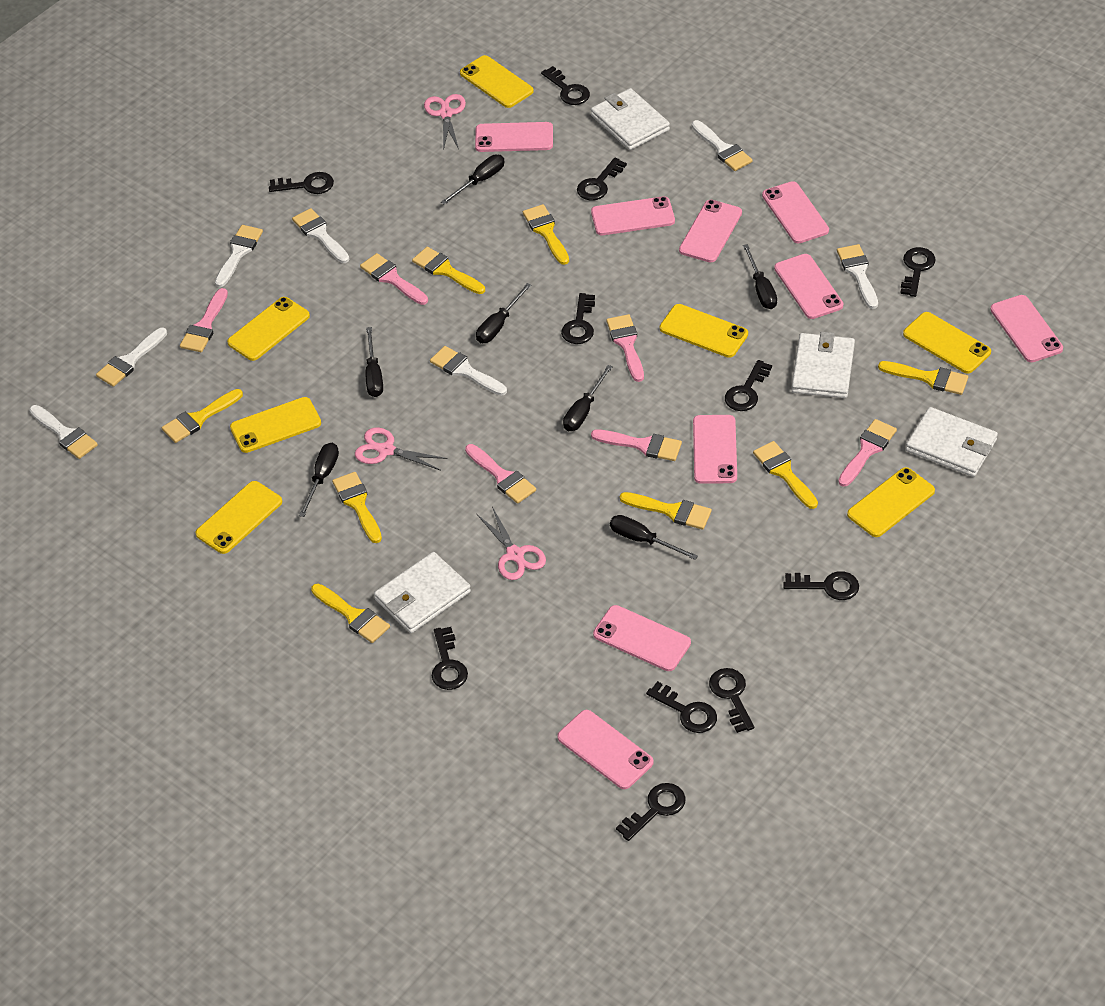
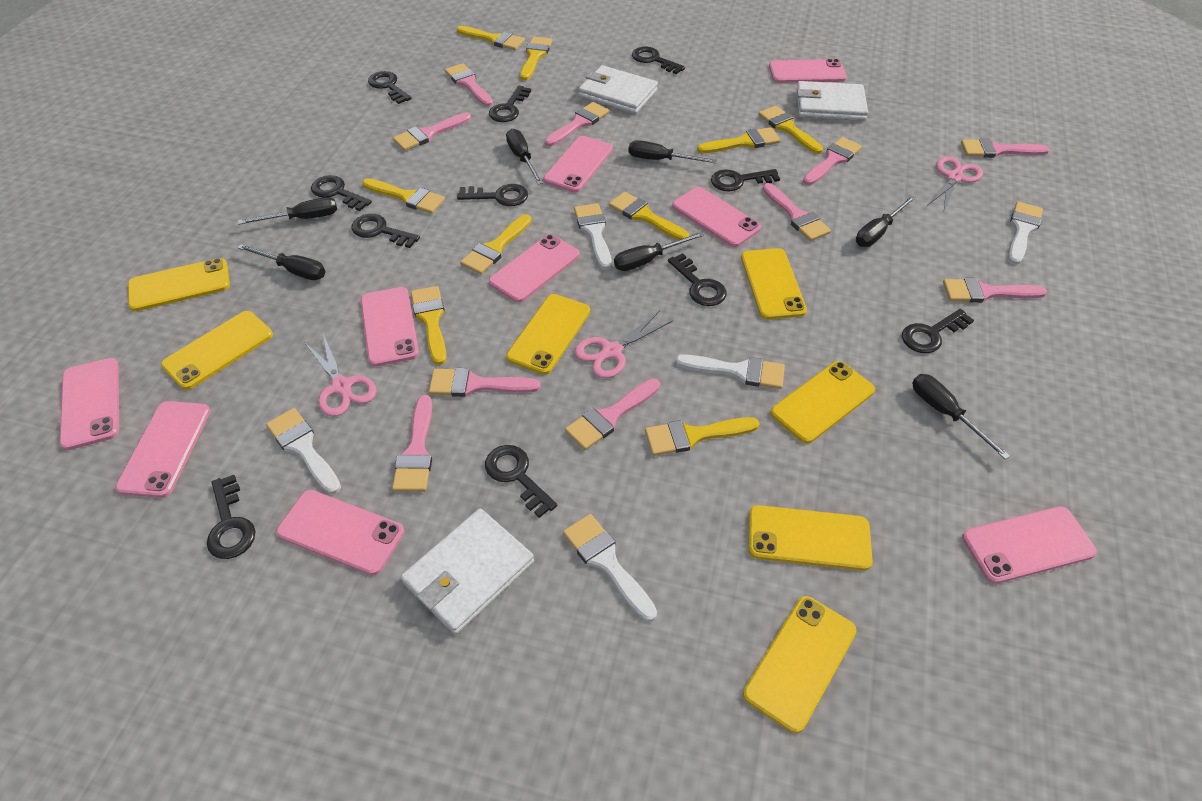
pink brush: [180,288,228,352] [360,253,428,305] [465,444,536,504] [591,429,682,461] [606,314,644,382] [838,419,897,487] = 6 -> [392,395,432,492] [393,113,471,151] [429,368,541,397] [445,63,493,106] [545,102,609,146] [565,378,660,450] [762,183,831,241] [803,137,862,185] [943,278,1047,303] [961,138,1050,158] = 10
white brush: [29,405,98,459] [96,328,167,387] [215,225,263,287] [292,208,349,263] [430,346,507,396] [692,120,753,171] [837,244,878,309] = 7 -> [266,408,341,494] [563,514,657,622] [574,203,612,270] [675,354,785,389] [1008,202,1043,265] = 5
white wallet: [374,552,471,633] [591,88,670,150] [792,332,855,398] [906,407,998,477] = 4 -> [401,508,534,634] [578,65,658,114] [796,81,868,121] = 3
yellow brush: [162,389,243,443] [311,584,390,643] [332,472,382,543] [412,247,485,294] [523,204,569,265] [620,492,712,530] [753,441,818,509] [878,361,968,395] = 8 -> [362,178,445,214] [411,286,447,365] [457,26,525,50] [460,214,532,274] [520,36,553,80] [609,192,689,240] [645,417,760,456] [697,127,781,153] [758,106,823,154] = 9

